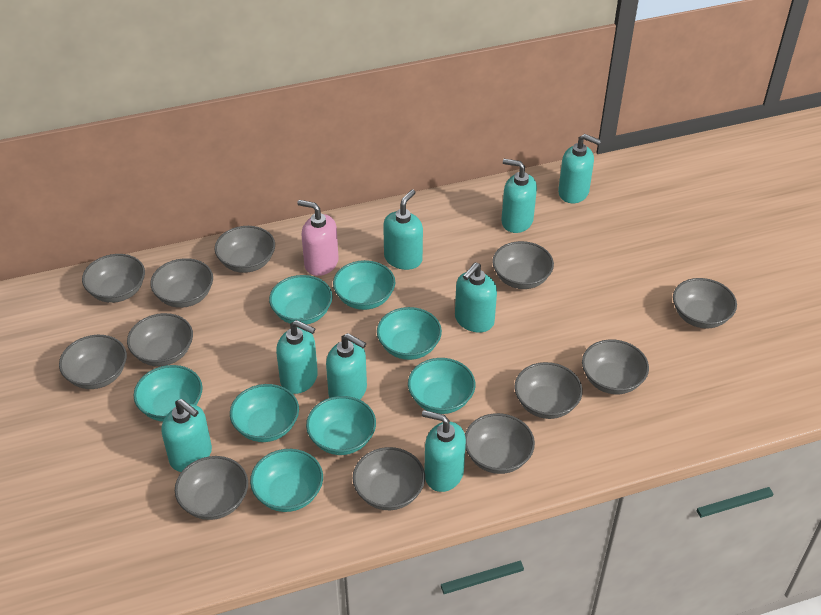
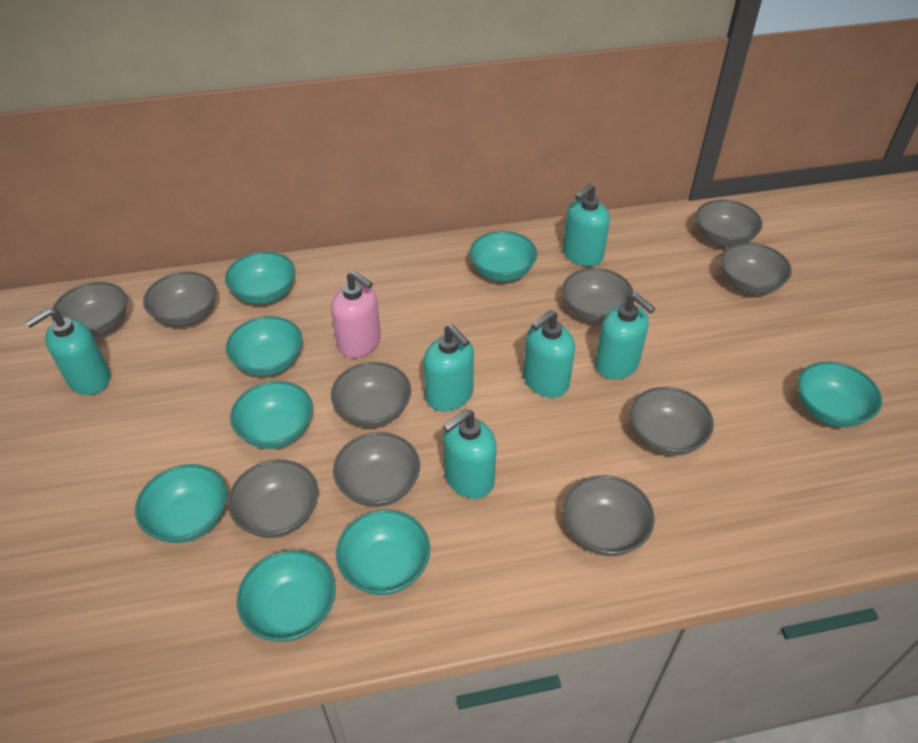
grey bowl: [59,335,127,389] [82,254,145,303] [127,313,193,366] [150,258,213,308] [175,456,248,520] [215,226,275,273] [353,447,425,510] [465,413,535,474] [492,241,554,289] [515,362,583,419] [582,340,649,394] [673,278,737,329] = 12 -> [51,282,127,337] [143,272,217,327] [228,460,318,538] [331,362,411,428] [333,432,420,507] [562,268,634,323] [563,475,655,556] [630,387,714,456] [696,200,762,247] [720,243,792,295] = 10
turquoise soap dispenser: [161,399,212,472] [276,320,318,394] [326,333,367,400] [383,189,423,270] [422,410,466,492] [455,262,497,333] [501,159,537,233] [558,134,601,203] = 8 -> [25,308,110,395] [424,324,474,411] [443,409,496,499] [523,310,575,398] [563,183,610,266] [595,293,655,380] = 6

